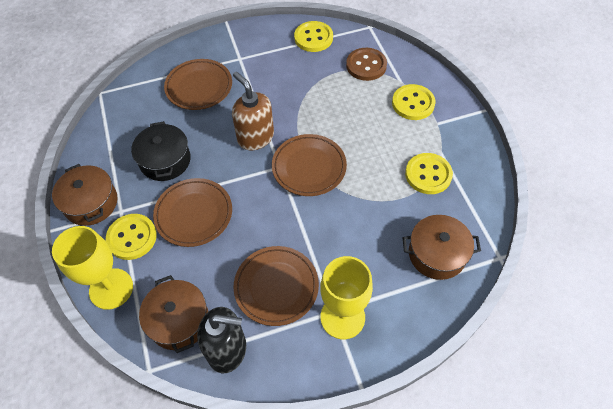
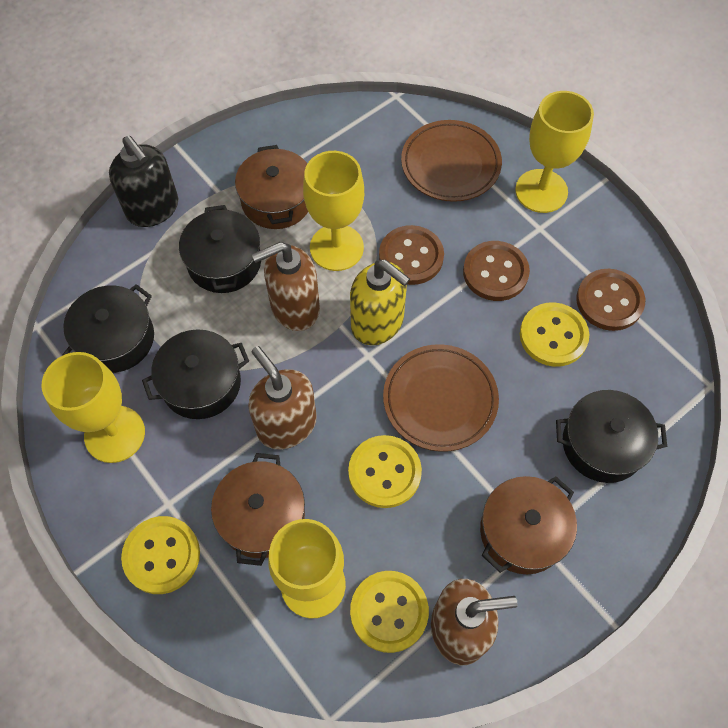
black pot: [131,121,191,181] = 1 -> [62,284,154,373] [142,329,249,419] [179,205,261,293] [556,390,667,483] = 4
brown button: [346,48,387,81] = 1 -> [379,225,444,285] [463,241,530,301] [576,269,645,331] = 3
brown plate: [153,178,232,247] [164,59,232,110] [233,246,319,326] [272,134,347,196] = 4 -> [383,344,499,452] [401,120,502,202] = 2
brown soap dispenser: [232,72,274,150] = 1 -> [248,346,317,449] [252,242,320,331] [431,579,517,665] = 3
yellow goblet: [52,226,133,310] [320,256,373,339] = 2 -> [42,352,145,463] [269,519,346,619] [303,151,364,271] [515,91,594,213] = 4
yellow soap dispenser: none = 0 -> [350,260,410,345] = 1

